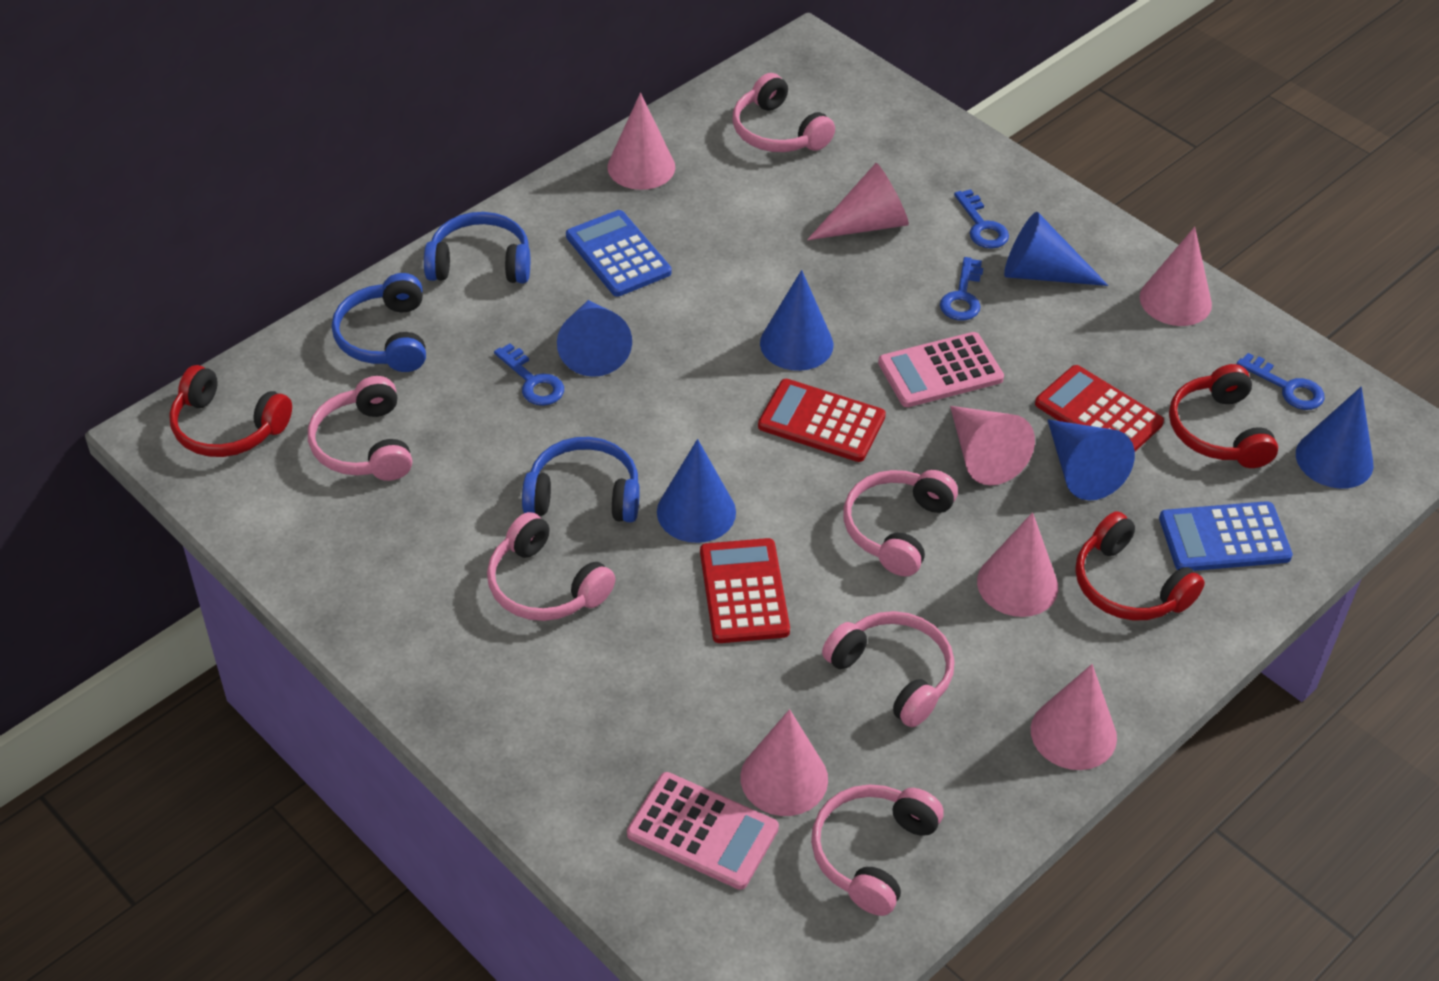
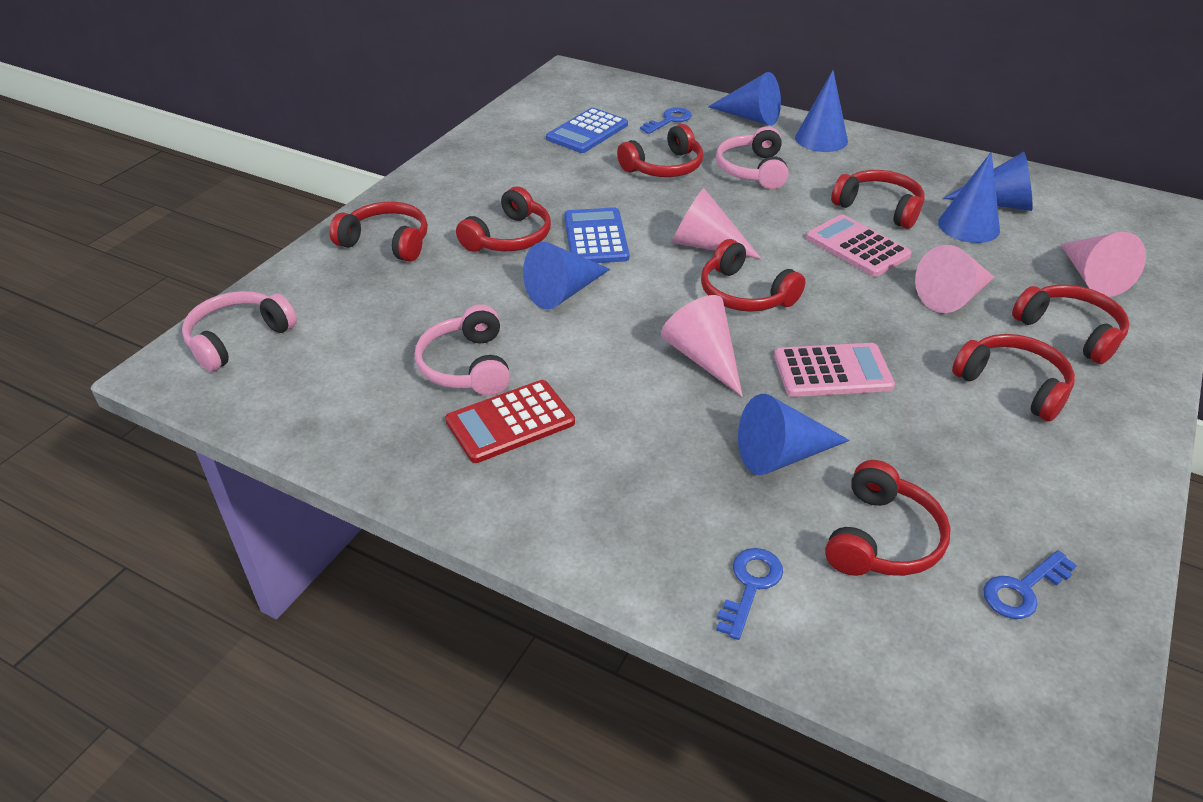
blue headphones: [332,273,426,372] [424,212,530,283] [522,437,640,522] = 3 -> none = 0
blue key: [494,343,564,406] [940,257,983,321] [954,189,1009,249] [1237,353,1325,410] = 4 -> [640,107,692,134] [717,548,783,640] [983,550,1077,619] = 3
pink cone: [607,93,675,190] [740,709,828,816] [807,163,909,240] [950,406,1035,485] [977,512,1058,617] [1031,664,1117,770] [1140,227,1212,326] = 7 -> [661,295,743,397] [672,188,762,259] [915,245,995,313] [1060,232,1146,297] = 4
pink headphones: [308,376,412,481] [487,512,615,621] [733,73,835,152] [811,784,944,916] [822,611,954,727] [843,470,958,576] = 6 -> [182,291,297,372] [415,305,510,396] [716,126,789,189] = 3
red calculator: [700,538,790,643] [758,379,886,462] [1035,365,1164,451] = 3 -> [445,380,575,463] = 1
red headphones: [169,365,292,457] [1075,511,1205,621] [1169,364,1278,468] = 3 -> [329,202,428,262] [456,187,551,252] [617,124,703,177] [701,239,805,312] [825,460,951,576] [831,170,925,229] [952,334,1075,421] [1012,285,1129,364] = 8

